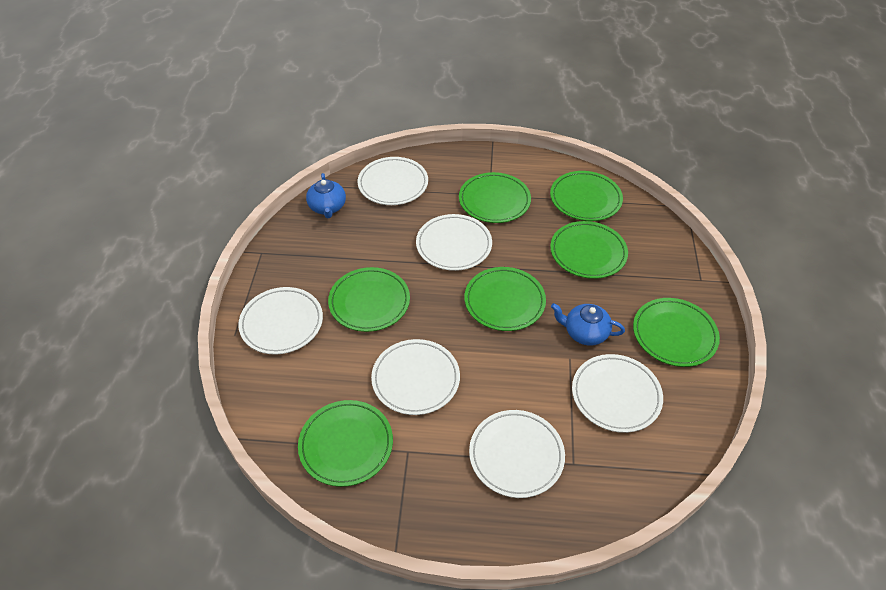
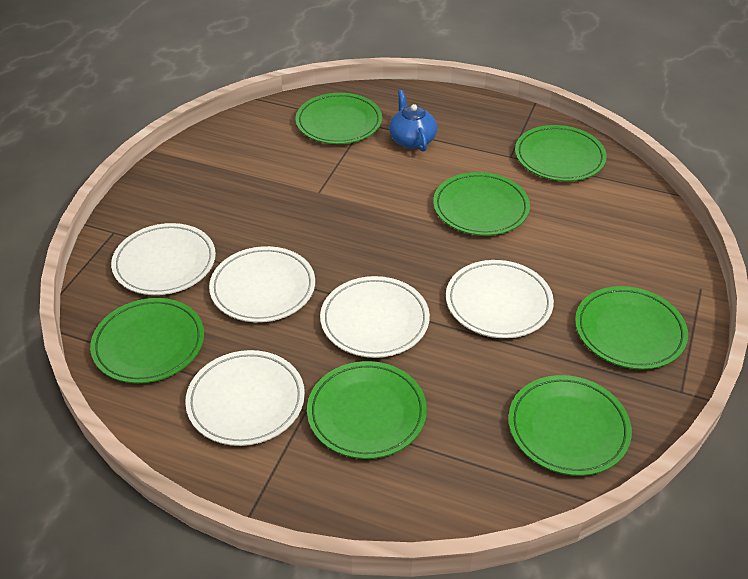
blue teapot: [306,173,346,218] [551,303,625,346] = 2 -> [389,90,437,151] = 1
white plate: [238,287,323,355] [358,157,428,205] [371,339,460,415] [416,214,492,271] [469,410,565,498] [572,354,663,433] = 6 -> [111,223,216,295] [185,350,305,446] [209,246,315,322] [320,276,430,358] [446,260,554,338] = 5

